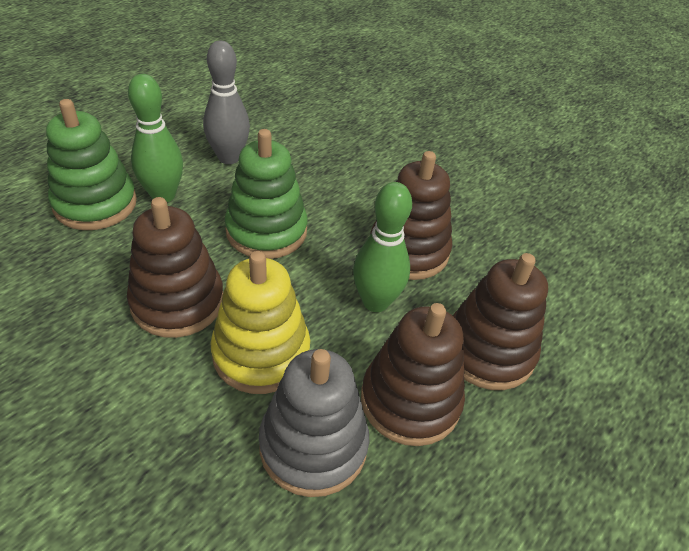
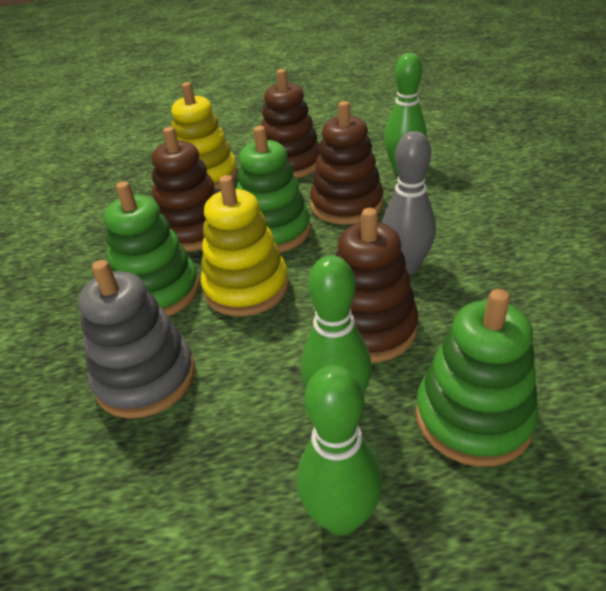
green bowling pin: [128,74,183,202] [353,182,412,312] = 2 -> [297,365,383,535] [301,255,372,392] [384,53,427,174] = 3
green stacking toy: [46,99,137,230] [225,129,308,259] = 2 -> [104,181,200,316] [236,126,311,252] [416,289,538,467] = 3
yellow stacking toy: [211,251,310,394] = 1 -> [171,82,238,190] [201,175,289,316] = 2

